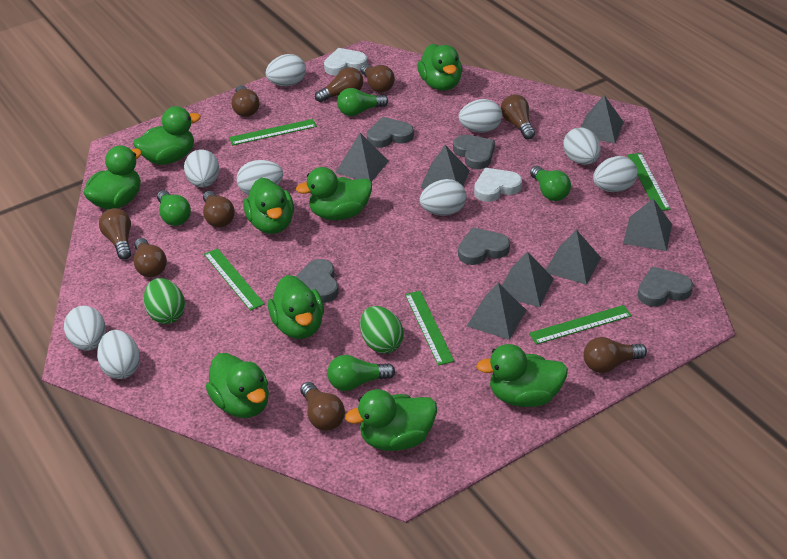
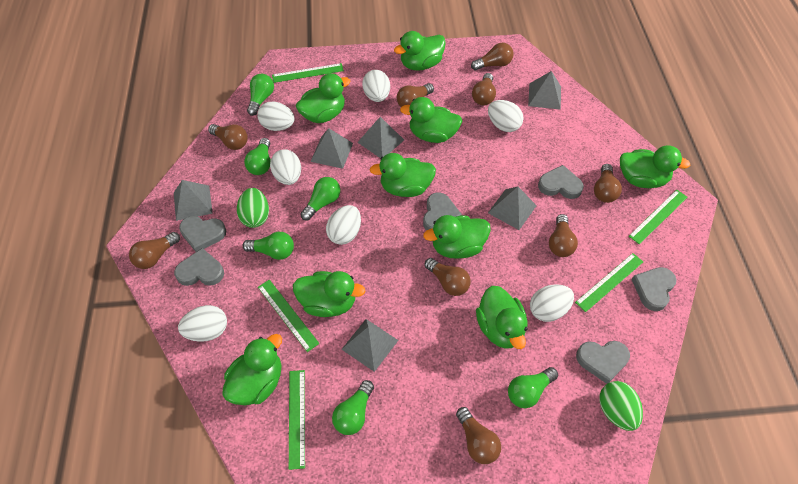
green light bulb: [157,190,191,226] [327,355,395,391] [337,88,388,116] [530,166,571,201] = 4 -> [243,232,294,260] [244,138,271,175] [247,74,274,116] [301,177,340,220] [332,380,374,435] [508,367,558,408] = 6
grey heart: [296,259,339,303] [367,117,414,148] [453,135,495,169] [458,227,510,265] [638,267,693,307] = 5 -> [174,248,224,286] [179,216,226,252] [423,193,462,230] [538,165,584,199] [576,341,630,384] [631,267,677,311] = 6
grey pyramid: [335,133,389,182] [420,145,470,189] [467,283,527,340] [502,252,554,307] [546,230,601,285] [581,95,624,143] [623,199,672,251] = 7 -> [174,180,213,221] [310,128,353,169] [342,319,398,372] [357,117,404,158] [488,186,537,230] [528,71,561,110] = 6
white egg: [64,306,106,351] [97,330,140,379] [184,149,219,187] [237,160,283,195] [266,54,306,86] [420,179,467,216] [459,99,502,133] [563,127,601,165] [593,156,638,192] = 9 -> [178,305,227,342] [257,101,295,131] [270,149,301,185] [326,205,361,245] [362,70,390,102] [488,100,524,132] [530,284,574,322] = 7
white heart: [324,48,367,75] [474,168,522,202] = 2 -> none = 0

